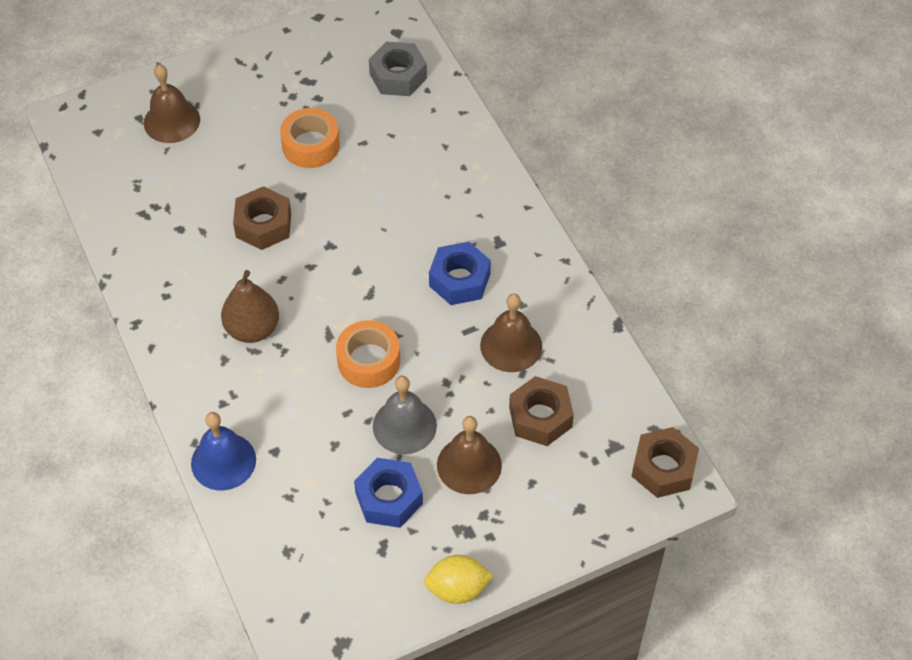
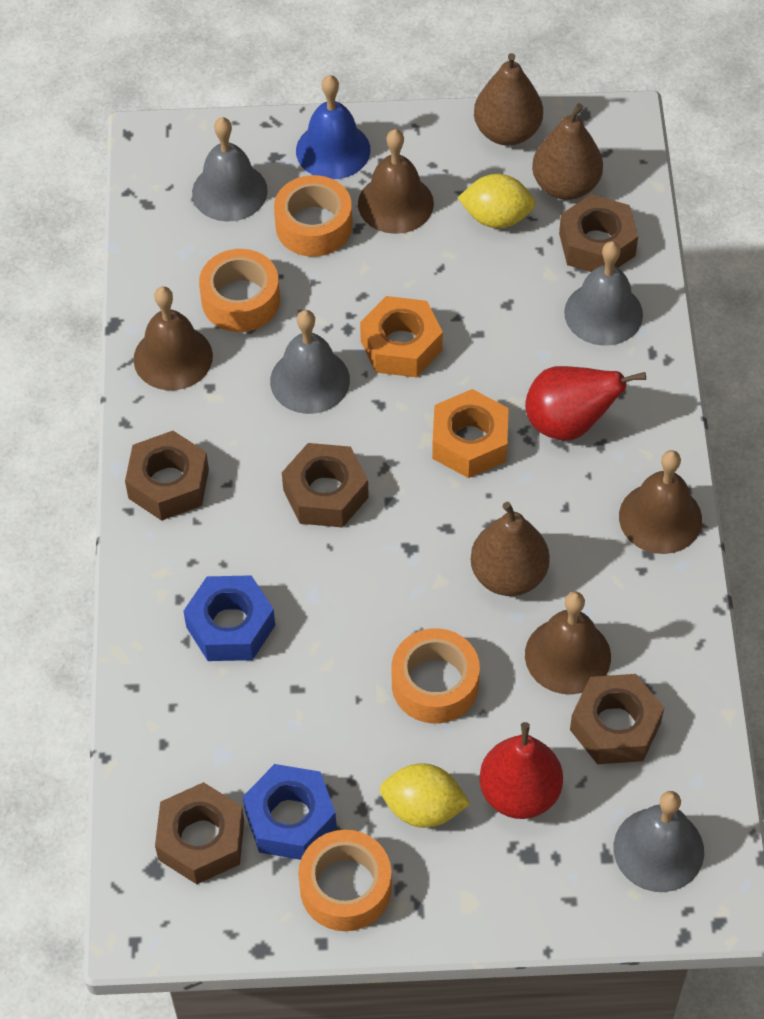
brown bell: [144,64,200,143] [437,416,502,494] [480,294,542,372] = 3 -> [134,286,213,390] [358,129,434,234] [525,592,611,694] [619,450,702,554] = 4
brown nut: [233,186,291,250] [509,376,574,446] [632,427,699,498] = 3 -> [125,431,209,521] [155,782,244,884] [282,443,369,528] [559,194,638,272] [570,674,664,764] = 5
brown pear: [221,270,279,343] = 1 -> [470,502,550,596] [474,53,543,146] [532,103,603,200] = 3
grey bell: [373,376,437,454] = 1 -> [192,117,268,222] [270,310,350,414] [564,241,643,346] [614,791,704,892] = 4
grey nut: [369,42,427,96] = 1 -> none = 0
orange nut: none = 0 -> [360,296,443,377] [432,389,509,478] = 2
orange tape: [280,108,340,168] [336,320,400,388] = 2 -> [199,249,280,332] [274,175,352,257] [298,830,392,931] [391,628,480,724] = 4
red pear: none = 0 -> [479,722,563,819] [525,366,646,441] = 2
yellow lemon: [424,555,494,604] = 1 -> [380,763,470,828] [458,174,536,228] = 2

